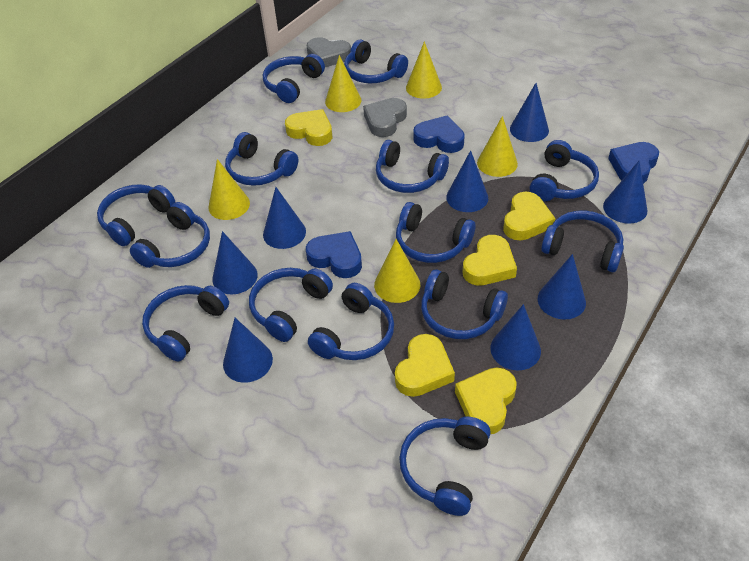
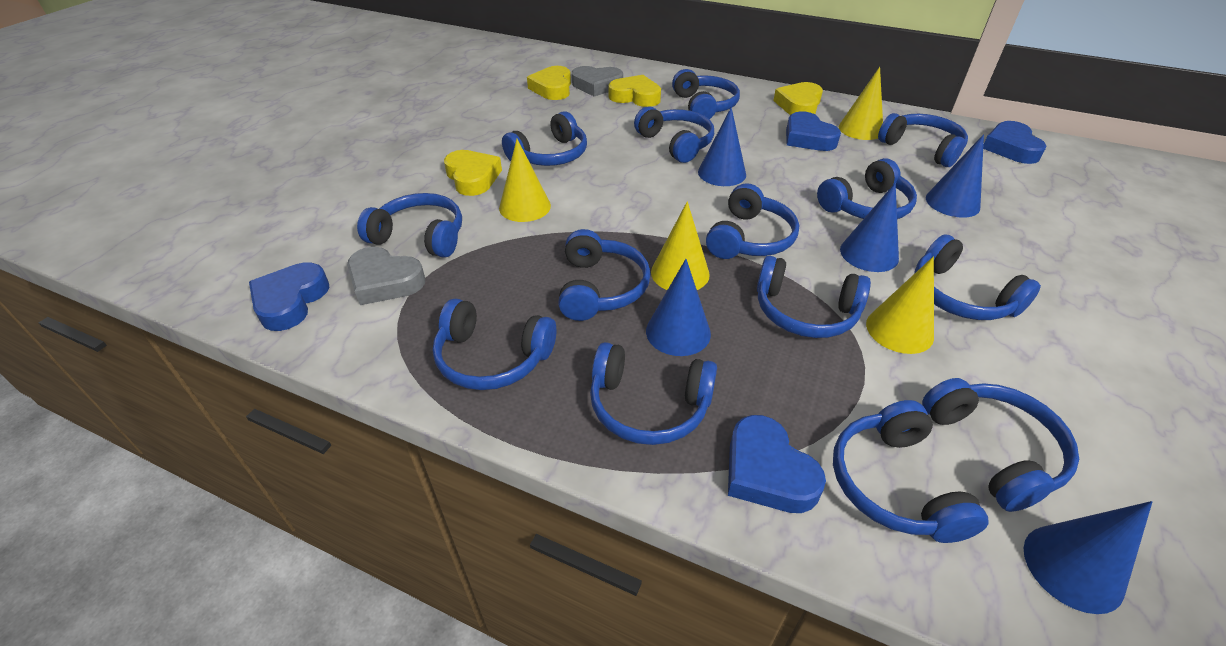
blue cone: [212,231,258,294] [223,318,273,383] [263,187,306,249] [446,150,488,212] [490,304,541,370] [510,83,549,142] [538,254,586,320] [603,161,648,224] = 8 -> [646,259,711,356] [698,107,746,186] [840,183,899,272] [926,134,984,218] [1024,501,1152,614] = 5
blue heart: [306,231,362,278] [413,115,465,153] [608,142,659,184] = 3 -> [249,262,329,331] [728,415,826,513] [786,111,841,151] [983,121,1047,164] = 4
yellow cone: [208,159,250,220] [325,55,361,112] [374,239,420,303] [406,41,442,99] [477,116,518,177] = 5 -> [499,139,551,222] [651,201,710,290] [839,67,883,140] [866,257,934,354] = 4
yellow heart: [285,109,332,146] [395,334,455,397] [455,367,517,434] [462,235,517,286] [503,192,556,241] = 5 -> [444,150,502,196] [527,66,571,100] [608,75,661,107] [773,82,823,115] = 4

